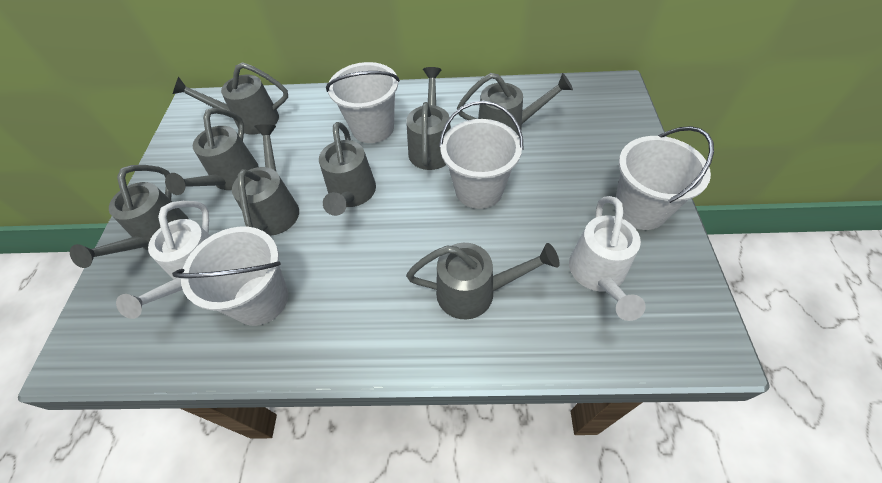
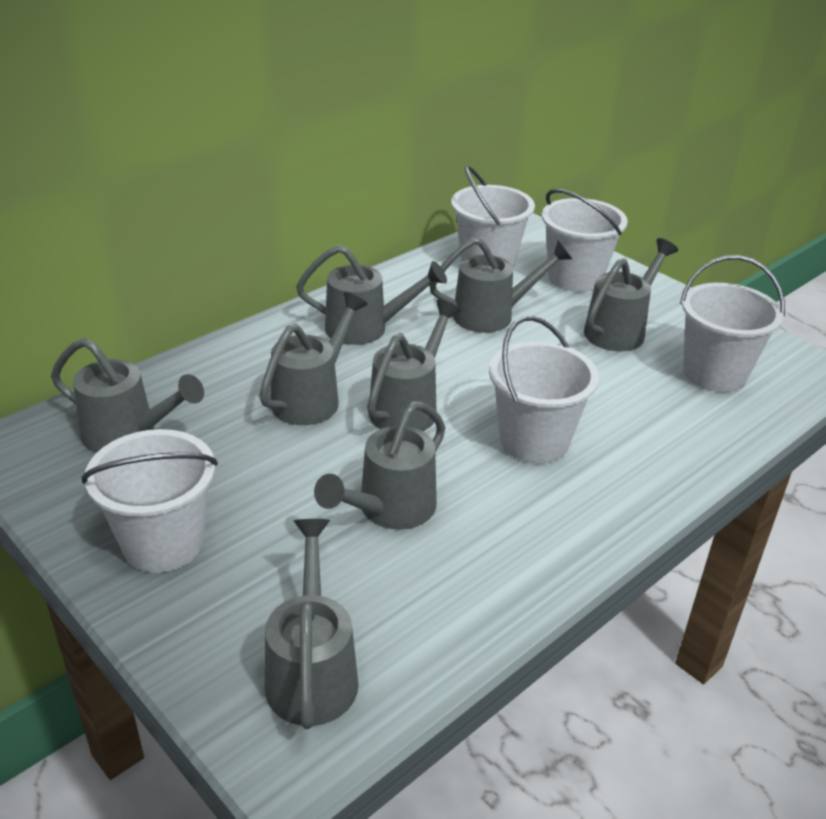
white bucket: [172,227,288,326] [326,62,400,143] [439,101,524,209] [614,126,714,230] = 4 -> [82,429,218,573] [451,166,535,268] [489,316,599,464] [542,189,628,292] [680,255,785,392] = 5
white watering can: [116,201,210,319] [569,196,646,321] = 2 -> none = 0

